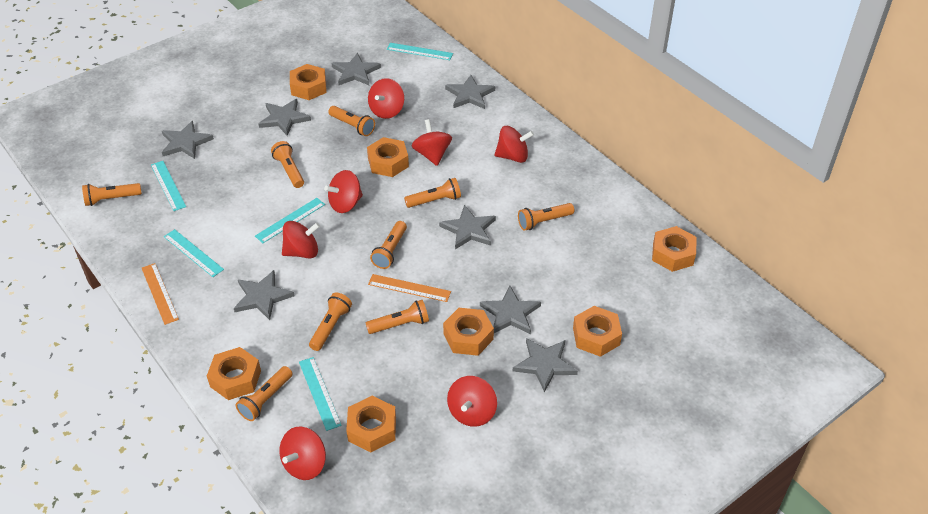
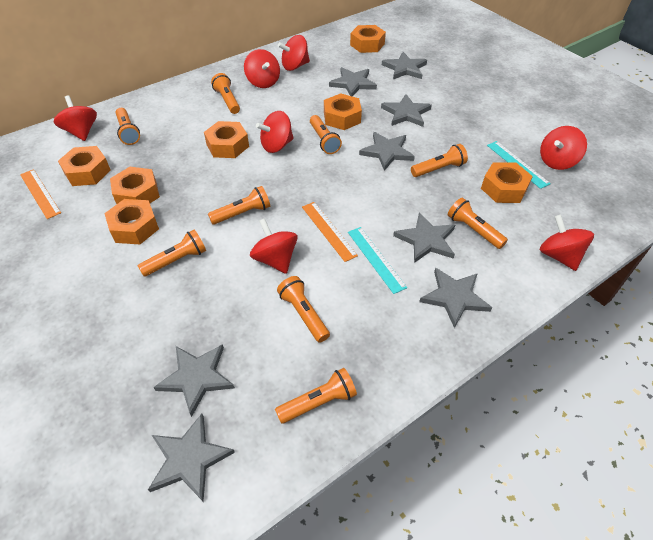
turquoise ruler: [151,161,186,211] [164,229,224,277] [255,198,325,243] [299,357,342,431] [387,43,453,60] = 5 -> [348,227,407,294] [487,141,551,189] = 2

